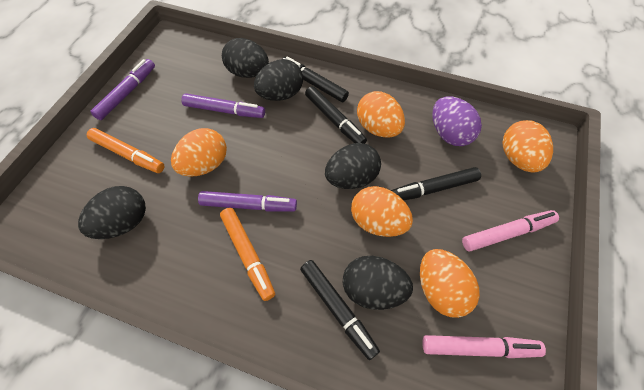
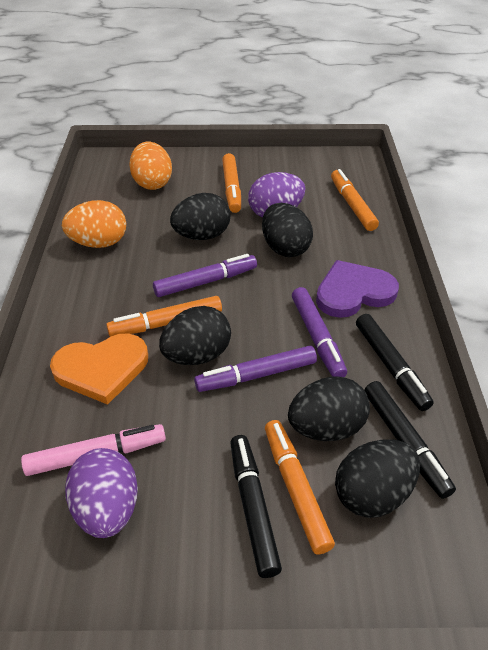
black marker: [282,56,349,102] [300,260,380,360] [305,86,367,144] [390,167,481,200] = 4 -> [230,435,282,578] [356,314,434,411] [364,381,456,499] = 3
orange egg: [171,128,227,177] [351,186,413,237] [357,91,405,138] [420,249,480,318] [502,120,553,173] = 5 -> [62,200,126,248] [129,142,172,190] = 2
orange heart: none = 0 -> [50,333,148,405] = 1
orange marker: [87,128,164,173] [220,208,275,301] = 2 -> [106,296,222,337] [222,153,241,213] [265,420,335,554] [331,169,379,231] = 4
pink marker: [422,335,546,358] [462,210,559,252] = 2 -> [21,424,166,476] = 1
purple egg: [432,96,482,146] = 1 -> [65,448,138,538] [248,172,305,218] = 2
purple heart: none = 0 -> [316,260,399,318] = 1

